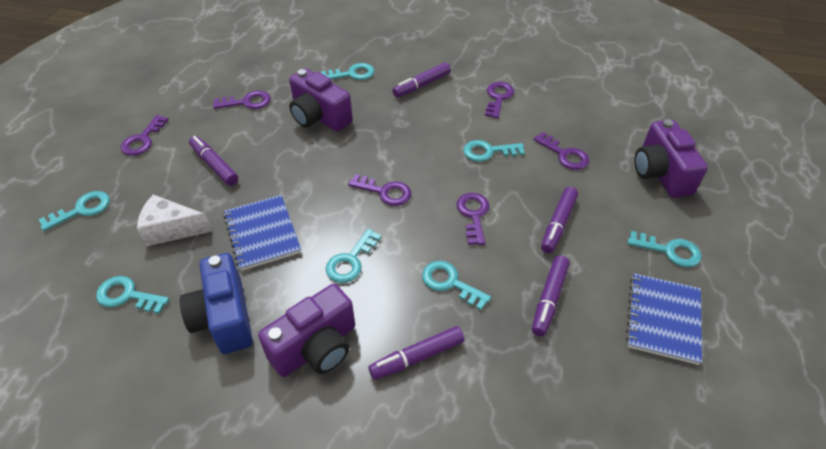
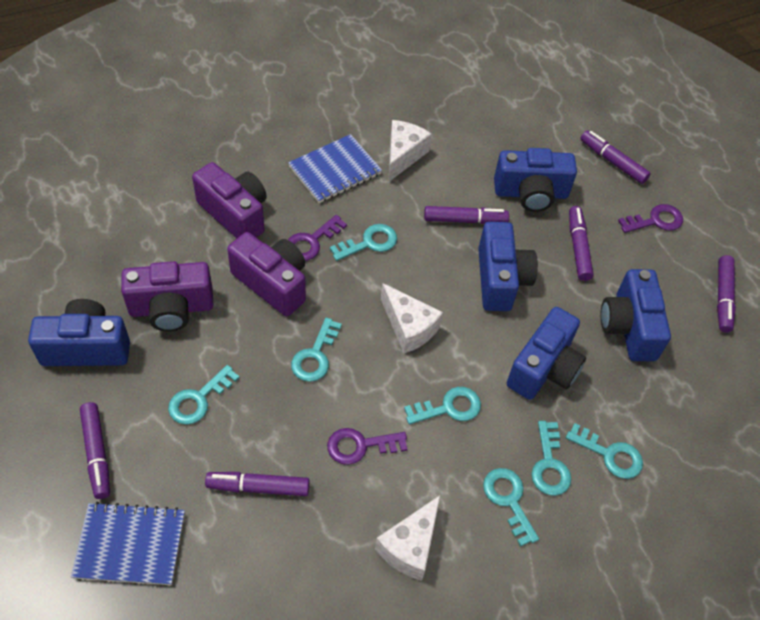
blue camera: [180,253,253,354] = 1 -> [28,299,130,366] [478,222,538,311] [494,148,577,212] [507,307,586,400] [600,269,671,361] = 5
purple key: [121,115,169,156] [213,91,271,109] [348,174,412,206] [456,193,490,245] [485,82,514,118] [533,132,589,170] = 6 -> [288,215,347,261] [327,428,407,465] [618,204,683,233] = 3
purple marker: [189,136,238,186] [368,326,464,380] [392,62,451,98] [532,255,569,336] [541,187,578,253] = 5 -> [80,402,110,499] [205,472,310,496] [424,206,509,224] [569,206,594,281] [580,130,651,184] [717,255,736,333] = 6
white cheese: [137,195,212,246] = 1 -> [375,495,440,581] [381,283,443,354] [388,120,432,182] = 3

